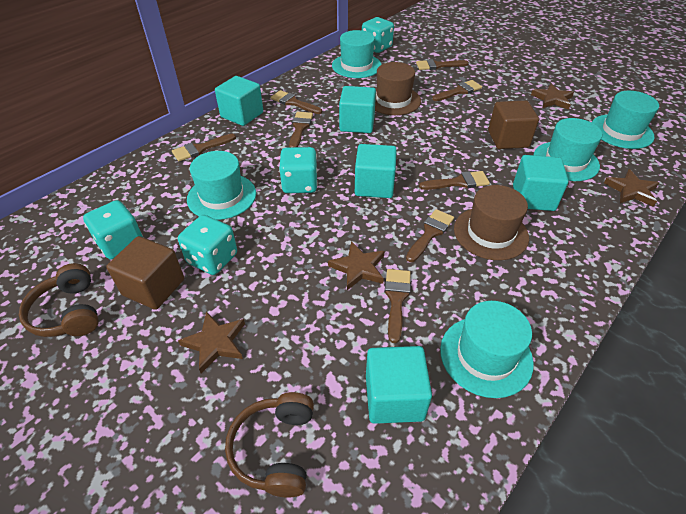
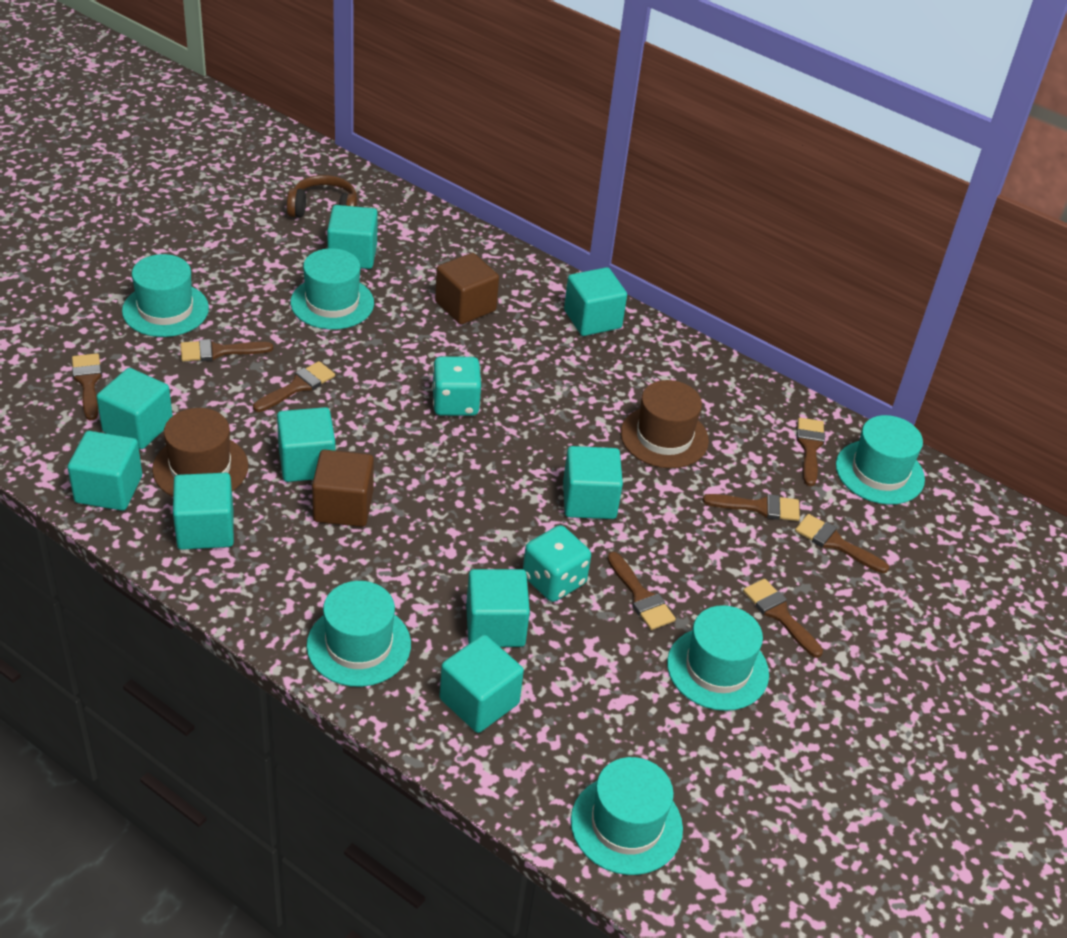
brown headphones: [19,263,99,337] [225,392,314,498] = 2 -> [287,175,358,218] = 1
brown star: [178,312,245,373] [328,241,385,290] [531,83,574,110] [604,169,659,207] = 4 -> none = 0
turquoise cube: [215,76,263,126] [339,86,376,133] [355,144,397,198] [366,346,432,424] [513,155,568,211] = 5 -> [68,431,142,511] [97,368,173,449] [173,473,234,550] [277,407,336,482] [327,205,378,269] [439,635,524,733] [466,569,530,647] [563,446,623,519] [564,267,627,336] = 9
turquoise dice: [83,200,143,260] [178,215,237,275] [279,147,318,193] [362,17,394,53] = 4 -> [432,356,481,416] [523,525,591,602] = 2
turquoise hat: [187,151,256,220] [332,30,382,78] [440,301,534,398] [534,118,602,181] [592,91,659,149] = 5 -> [122,254,209,337] [290,248,374,329] [307,581,411,687] [571,757,683,875] [667,605,769,711] [836,415,925,505] = 6

